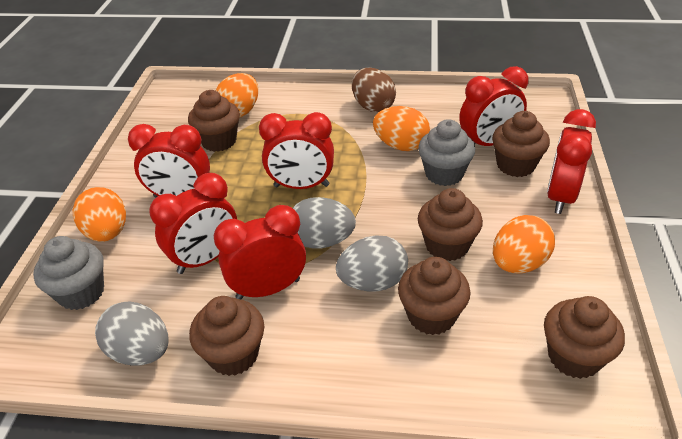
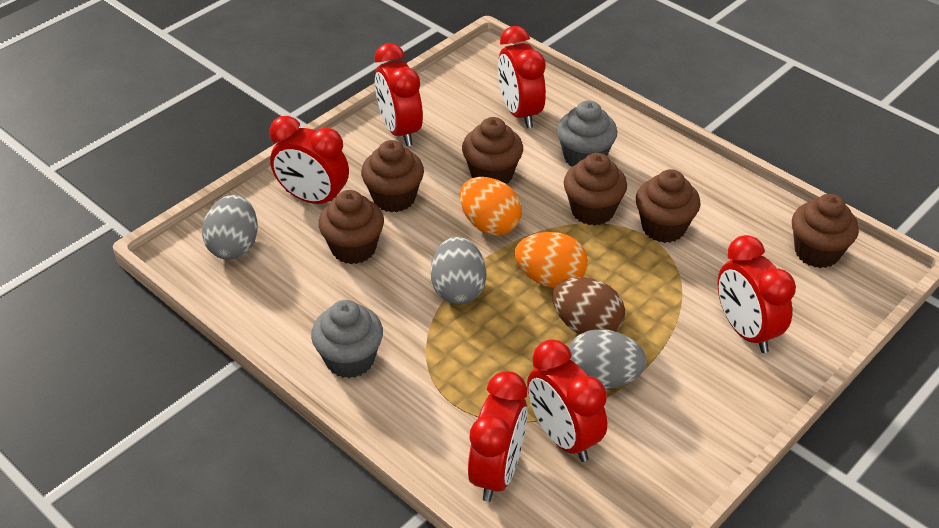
orange egg: [73,187,126,242] [215,73,258,118] [373,106,430,151] [493,215,555,274] = 4 -> [460,177,522,236] [515,232,588,288] = 2

